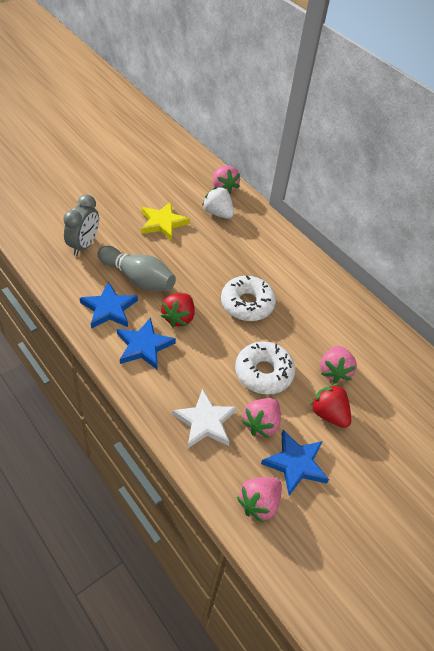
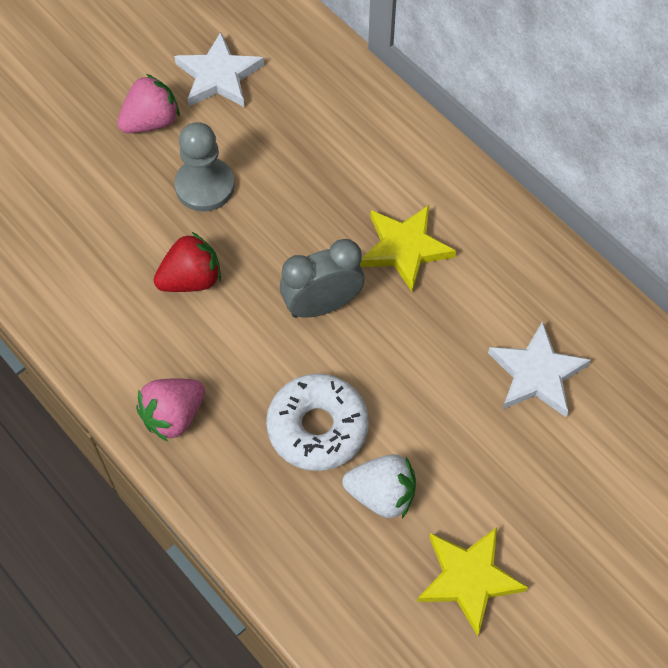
blue star: [80,281,138,329] [117,317,176,370] [261,430,329,495] = 3 -> none = 0
grey bowling pin: [98,245,176,291] = 1 -> none = 0
grey pawn: none = 0 -> [174,122,235,212] = 1
pink strawberry: [213,166,240,194] [237,477,282,523] [241,398,281,438] [320,346,357,384] = 4 -> [117,74,180,133] [136,378,205,442] = 2
red strawberry: [161,293,194,327] [310,384,351,428] = 2 -> [154,232,221,292] = 1
white donut: [221,276,276,321] [235,341,295,395] = 2 -> [266,374,369,471] = 1
white star: [172,388,237,448] = 1 -> [174,32,264,107] [488,321,591,417] = 2
yellow star: [141,202,190,241] = 1 -> [360,205,456,292] [417,527,528,637] = 2

